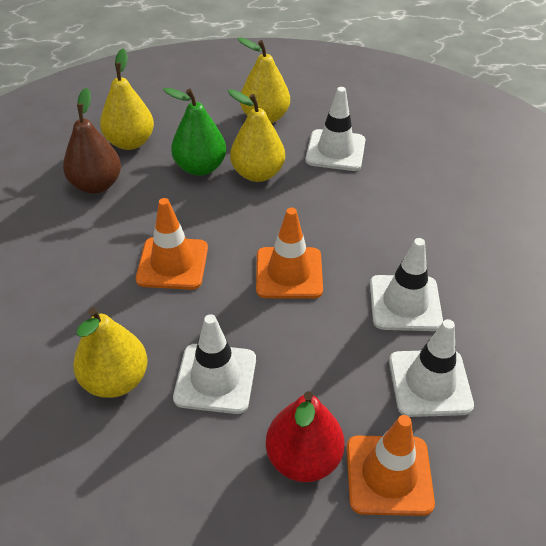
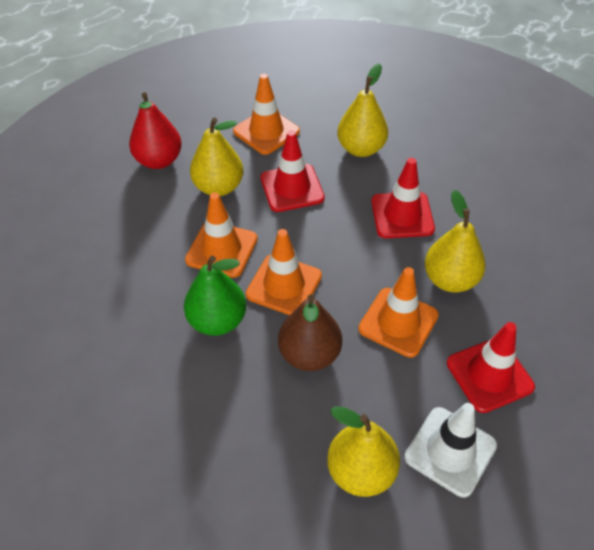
orange traffic cone: [136,198,208,290] [256,208,323,299] [347,415,435,516] = 3 -> [185,193,258,278] [233,74,300,155] [246,229,322,315] [358,267,439,358] = 4
red traffic cone: none = 0 -> [260,130,325,212] [371,158,435,238] [447,322,535,413] = 3
white traffic cone: [173,314,256,414] [305,87,365,171] [370,238,443,331] [389,319,474,417] = 4 -> [404,403,497,498] = 1

